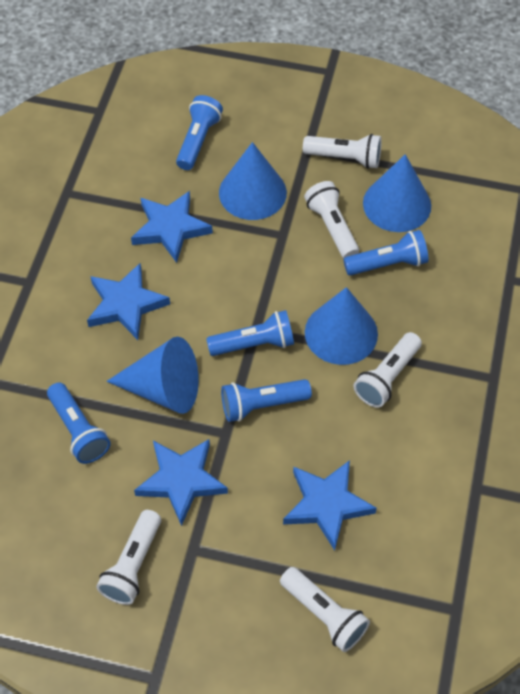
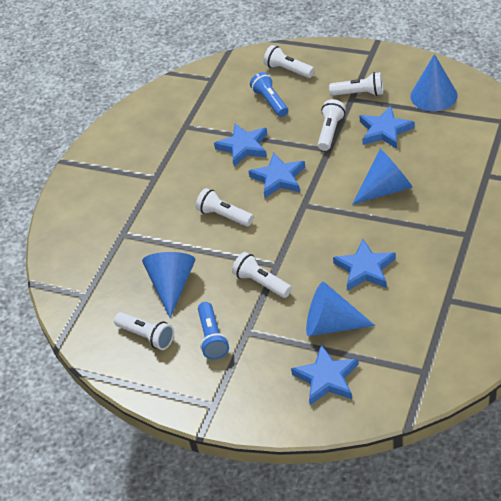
blue flashlight: [47,383,111,464] [176,95,223,170] [206,310,294,356] [221,379,312,422] [343,230,429,276] = 5 -> [198,302,229,359] [250,72,288,117] = 2
blue star: [87,263,170,340] [131,191,213,263] [134,439,228,526] [283,460,377,551] = 4 -> [214,124,267,167] [249,153,305,198] [291,344,359,405] [333,239,396,291] [360,106,414,149] = 5
white flashlight: [96,510,161,605] [280,567,370,652] [303,134,382,169] [304,181,359,258] [354,332,422,408] = 5 -> [114,312,174,350] [196,188,254,226] [232,252,292,298] [263,45,315,78] [318,99,346,151] [329,72,383,96] = 6

